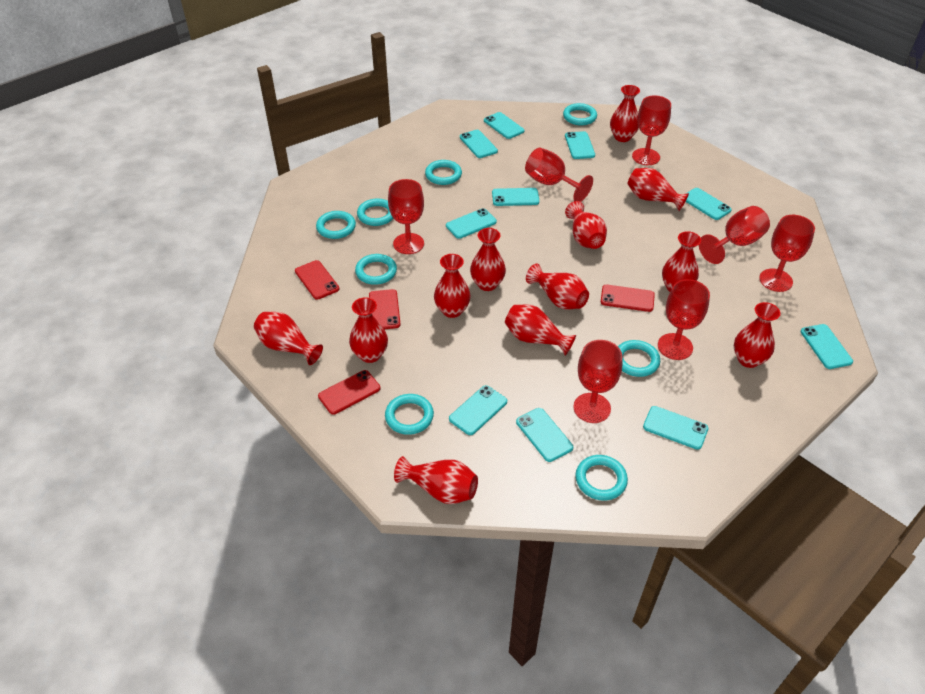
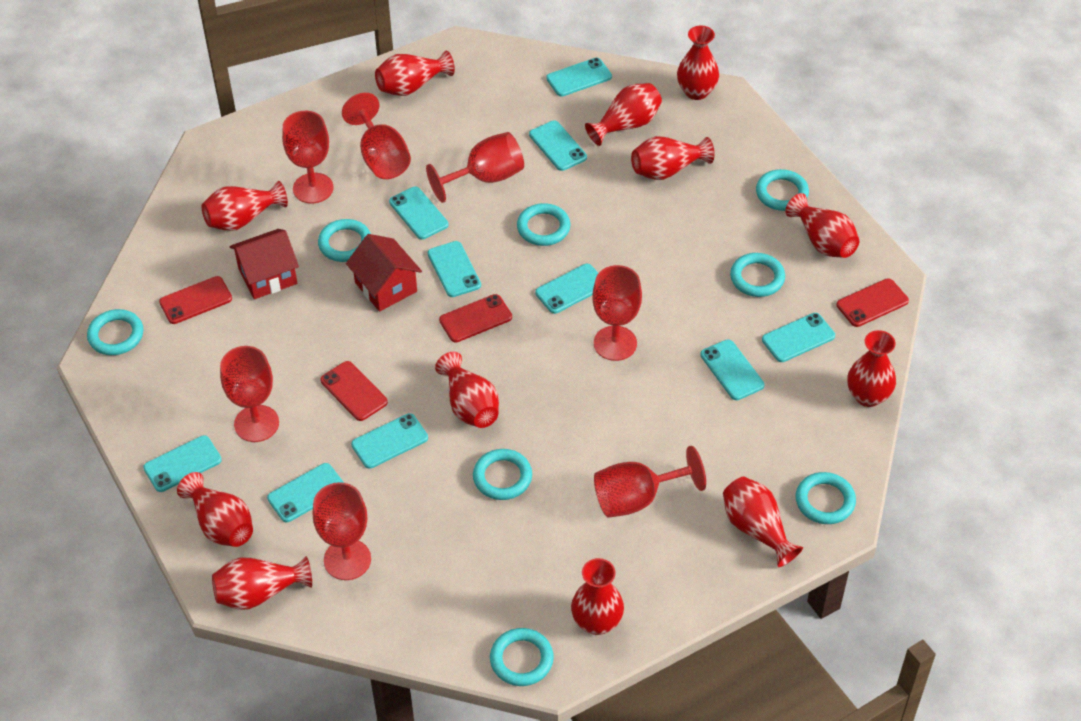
red house: none = 0 -> [229,229,299,299] [346,234,422,312] = 2

